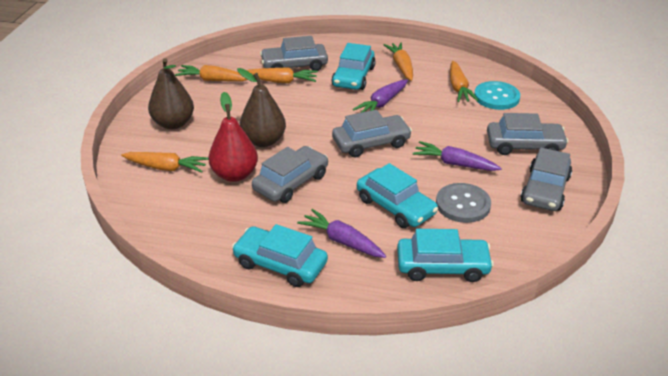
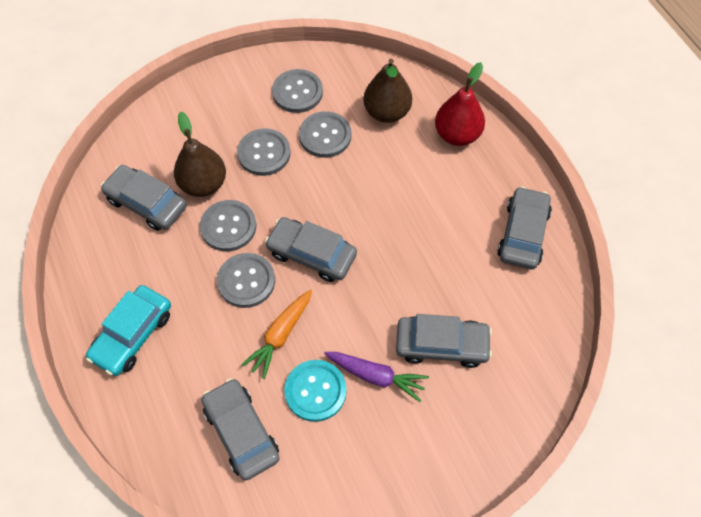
grey button: [436,183,491,223] = 1 -> [200,200,256,251] [217,253,275,308] [237,128,291,176] [272,69,323,113] [299,111,351,158] = 5
orange carrot: [121,152,209,173] [175,65,247,81] [247,67,318,83] [384,42,413,81] [450,61,479,102] = 5 -> [241,290,312,379] = 1
purple carrot: [297,209,386,258] [352,80,408,113] [413,141,502,171] = 3 -> [324,352,429,402] = 1
turquoise car: [232,224,328,287] [331,43,376,90] [357,163,438,228] [397,229,494,282] = 4 -> [86,285,171,376] = 1

